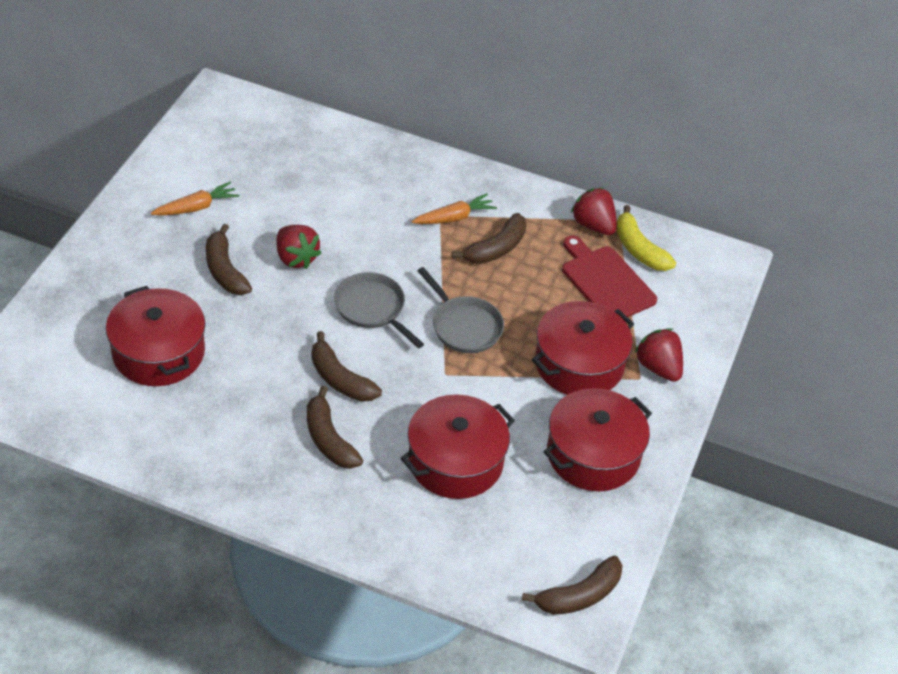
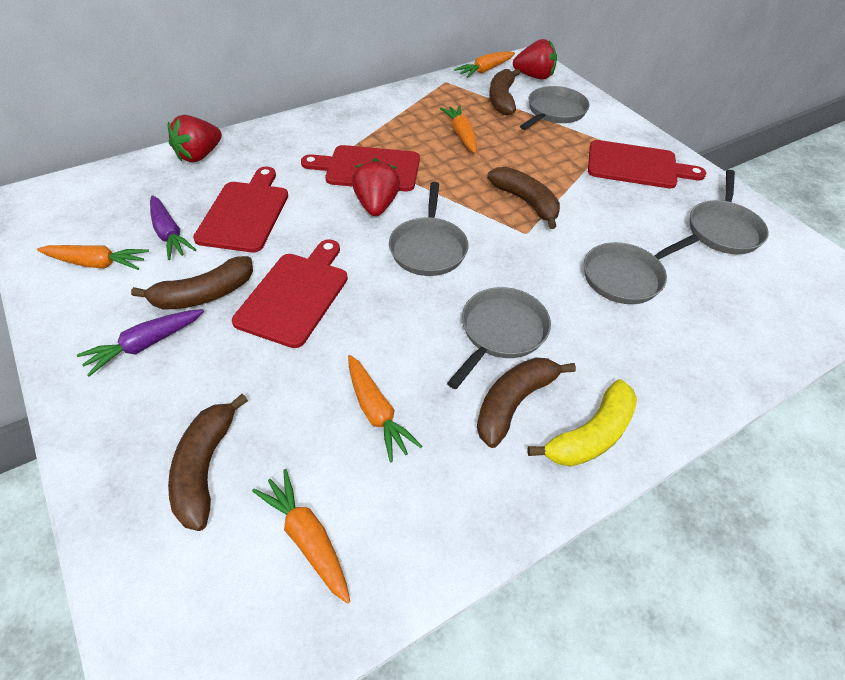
grey pan: [334,272,424,348] [417,267,504,353] = 2 -> [389,182,469,276] [447,287,551,389] [520,86,590,130] [584,234,699,304] [690,170,769,254] = 5
orange carrot: [151,182,239,215] [411,193,497,224] = 2 -> [37,245,149,270] [252,469,350,604] [348,355,422,462] [440,105,477,153] [454,51,515,78] = 5
purple carrot: none = 0 -> [77,309,204,377] [150,195,196,260] = 2
red cutting board: [562,235,657,317] = 1 -> [193,167,288,252] [232,239,348,348] [301,145,420,191] [588,140,706,188] = 4
red pot: [106,286,206,386] [401,394,515,499] [532,301,634,395] [544,388,652,491] = 4 -> none = 0

